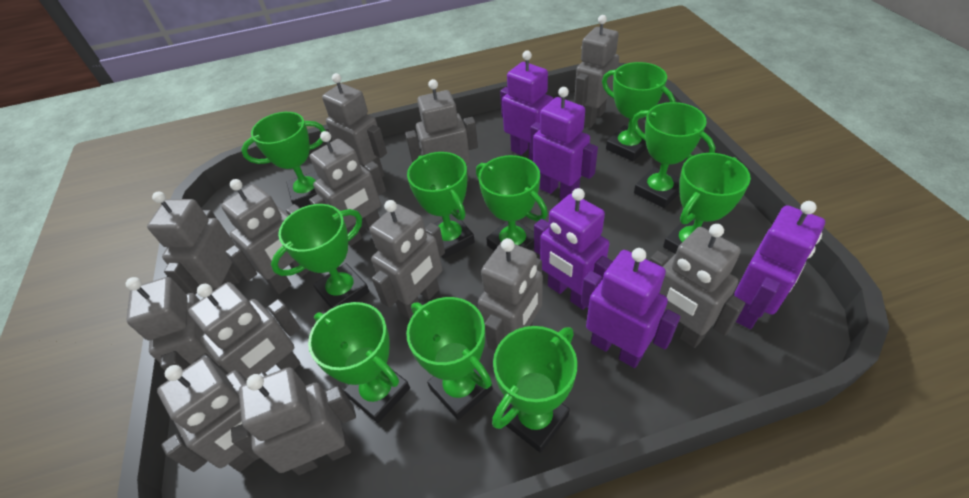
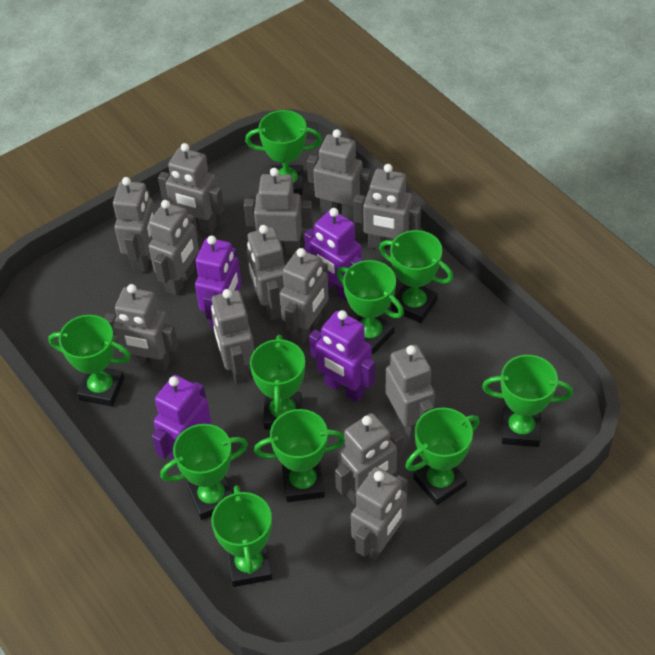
purple robot: [500,51,554,161] [530,87,598,200] [534,188,613,310] [581,248,680,368] [734,201,825,329] = 5 -> [152,375,212,467] [195,235,242,329] [304,208,363,301] [309,310,375,402] = 4

